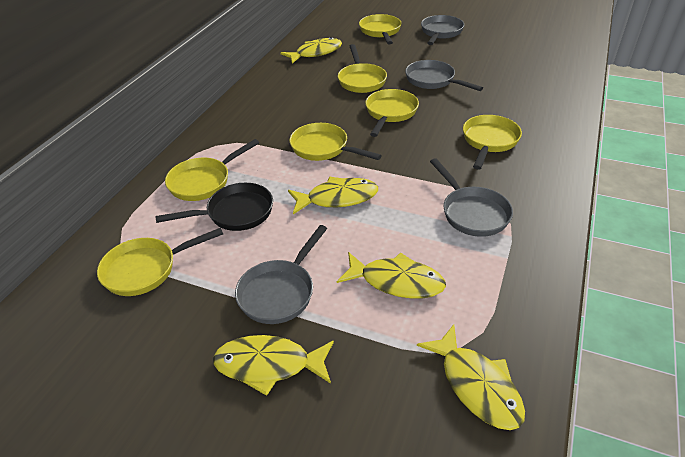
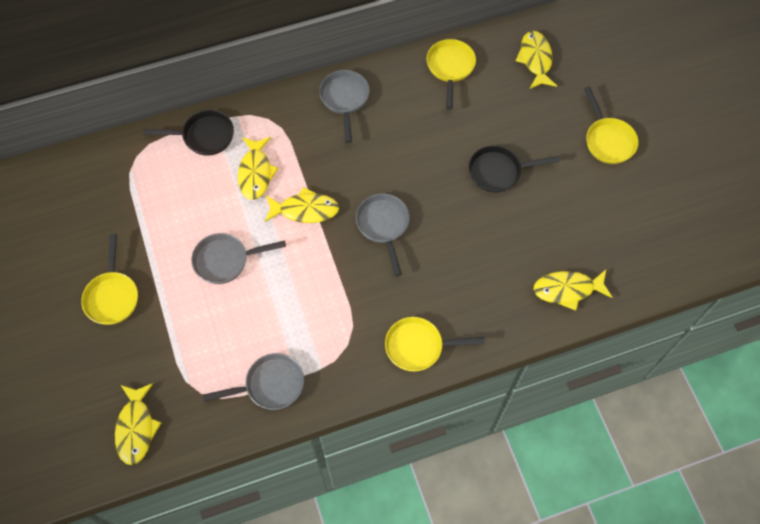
black pan: [155,183,273,231] = 1 -> [143,110,234,156] [469,145,560,193] = 2
yellow pan: [97,228,223,296] [165,139,259,201] [289,123,382,161] [338,44,387,93] [359,14,401,44] [365,89,419,137] [463,115,522,170] = 7 -> [81,234,138,325] [385,317,485,372] [427,39,476,110] [584,87,638,164] = 4

